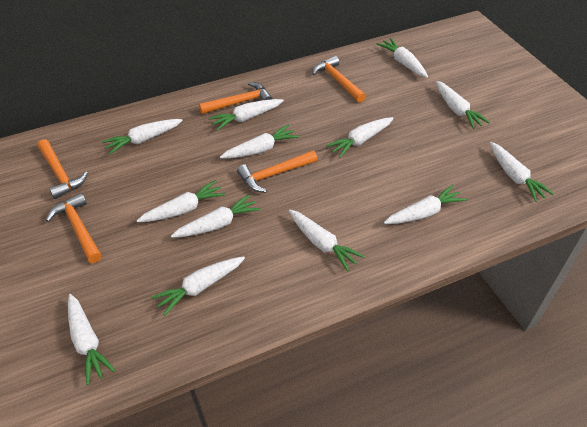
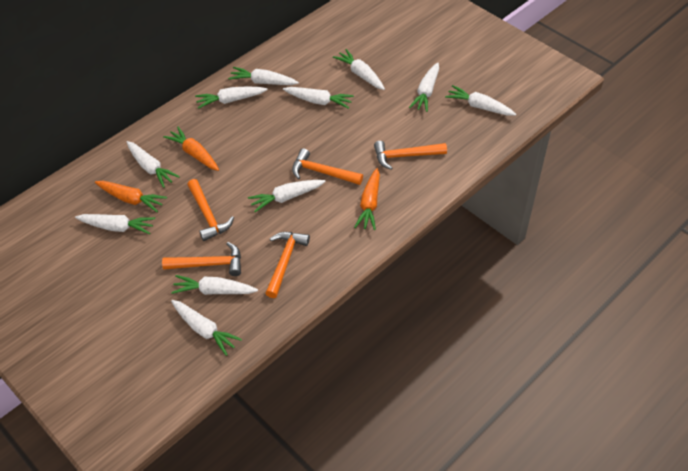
orange carrot: none = 0 -> [95,181,167,212] [163,127,219,171] [354,168,380,230] = 3
white carrot: [68,294,116,385] [102,119,183,154] [136,180,226,222] [151,257,245,316] [171,194,261,238] [209,99,284,131] [220,124,299,159] [289,209,365,272] [326,117,394,158] [377,38,428,78] [384,185,467,224] [436,81,490,129] [490,142,554,202] = 13 -> [75,214,155,234] [127,141,180,188] [171,275,258,295] [171,300,242,356] [195,86,267,109] [228,67,299,85] [248,180,326,212] [283,87,354,109] [333,49,385,90] [409,63,439,112] [445,85,516,116] = 11

